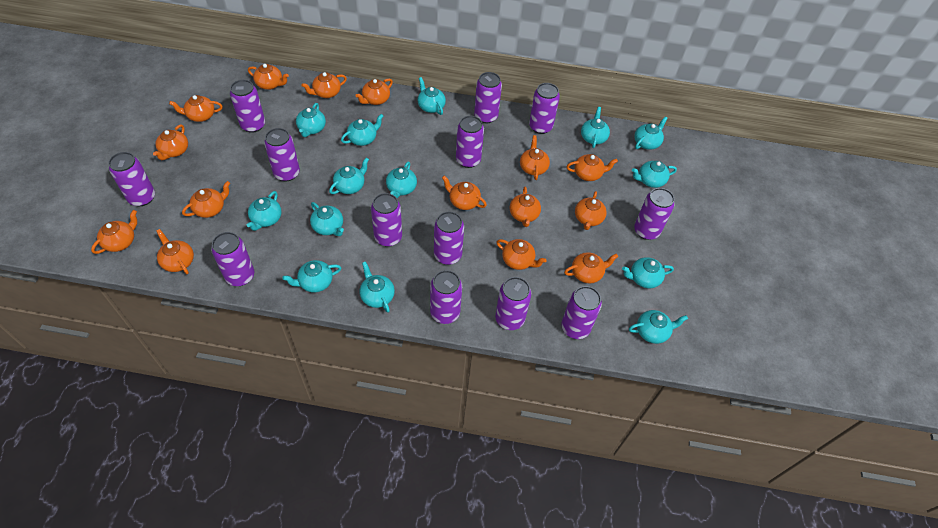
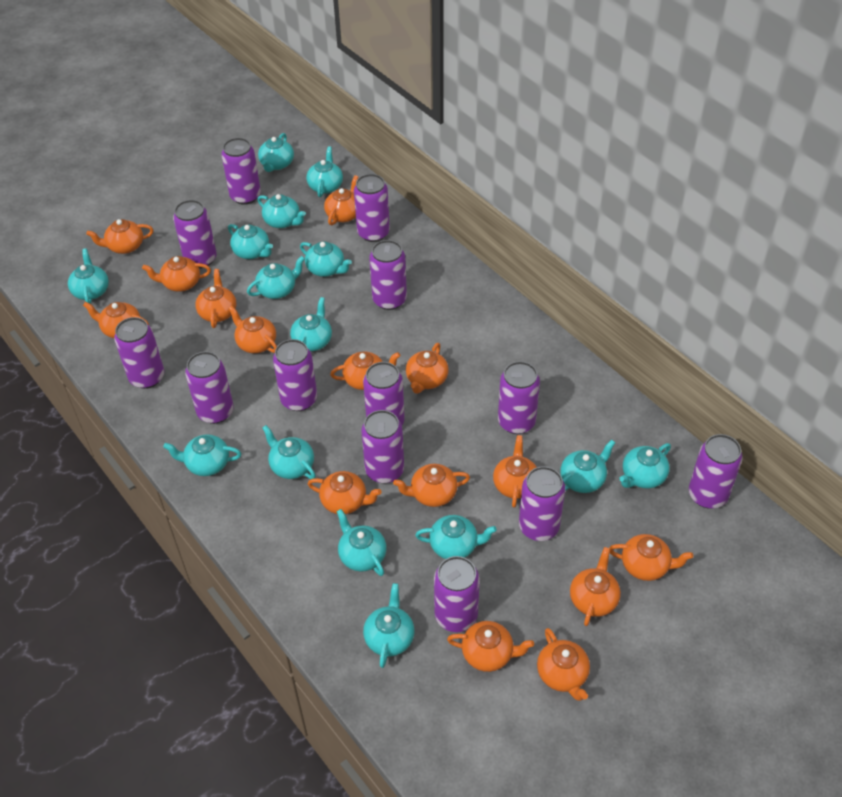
turquoise teapot: [247,191,282,231] [282,260,341,292] [296,103,326,137] [310,202,344,236] [329,157,369,194] [341,114,383,146] [359,261,395,313] [386,162,417,198] [417,77,446,115] [581,107,610,148] [622,257,674,288] [629,310,688,344] [632,161,677,188] [634,116,668,150] = 14 -> [68,248,109,304] [163,434,242,476] [228,224,273,259] [247,256,305,299] [257,194,306,228] [258,133,294,172] [262,425,316,479] [290,297,332,351] [300,241,352,277] [306,146,343,197] [337,509,387,576] [363,583,415,668] [415,515,497,559] [560,440,615,493] [619,443,671,488] = 15

